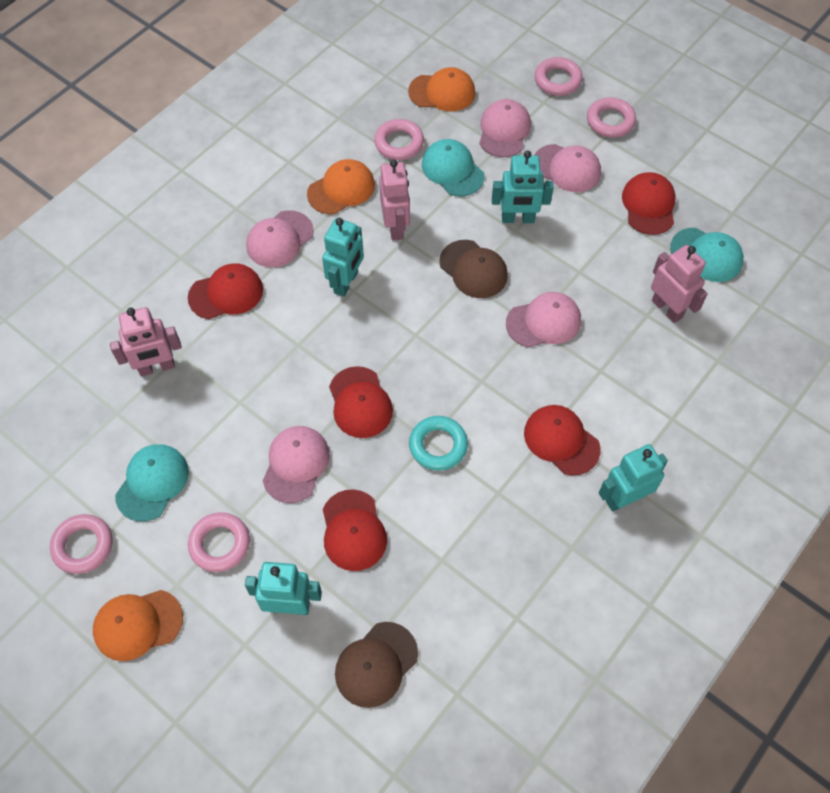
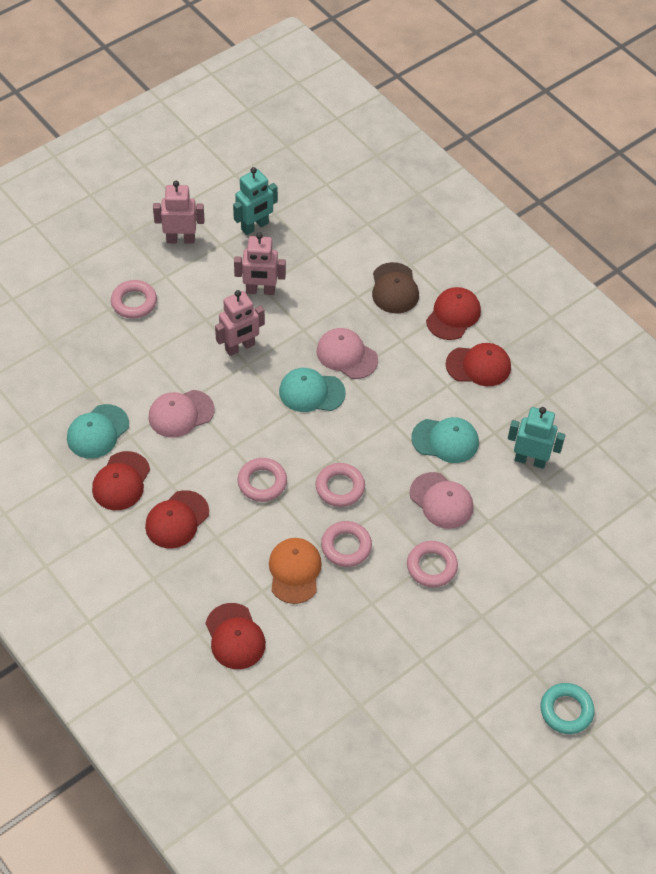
brown cap: [335,622,418,708] [439,240,508,298] = 2 -> [372,262,419,313] = 1
orange cap: [93,590,183,661] [307,159,375,214] [408,67,475,112] = 3 -> [269,538,322,604] = 1
pink cap: [246,210,314,267] [263,426,330,503] [479,99,531,157] [506,292,581,348] [534,144,601,192] = 5 -> [149,390,215,438] [317,328,378,379] [409,472,473,529] = 3
turquoise robot: [245,562,322,615] [322,218,364,297] [492,150,554,223] [599,444,668,512] = 4 -> [233,167,278,235] [508,407,565,469] = 2

